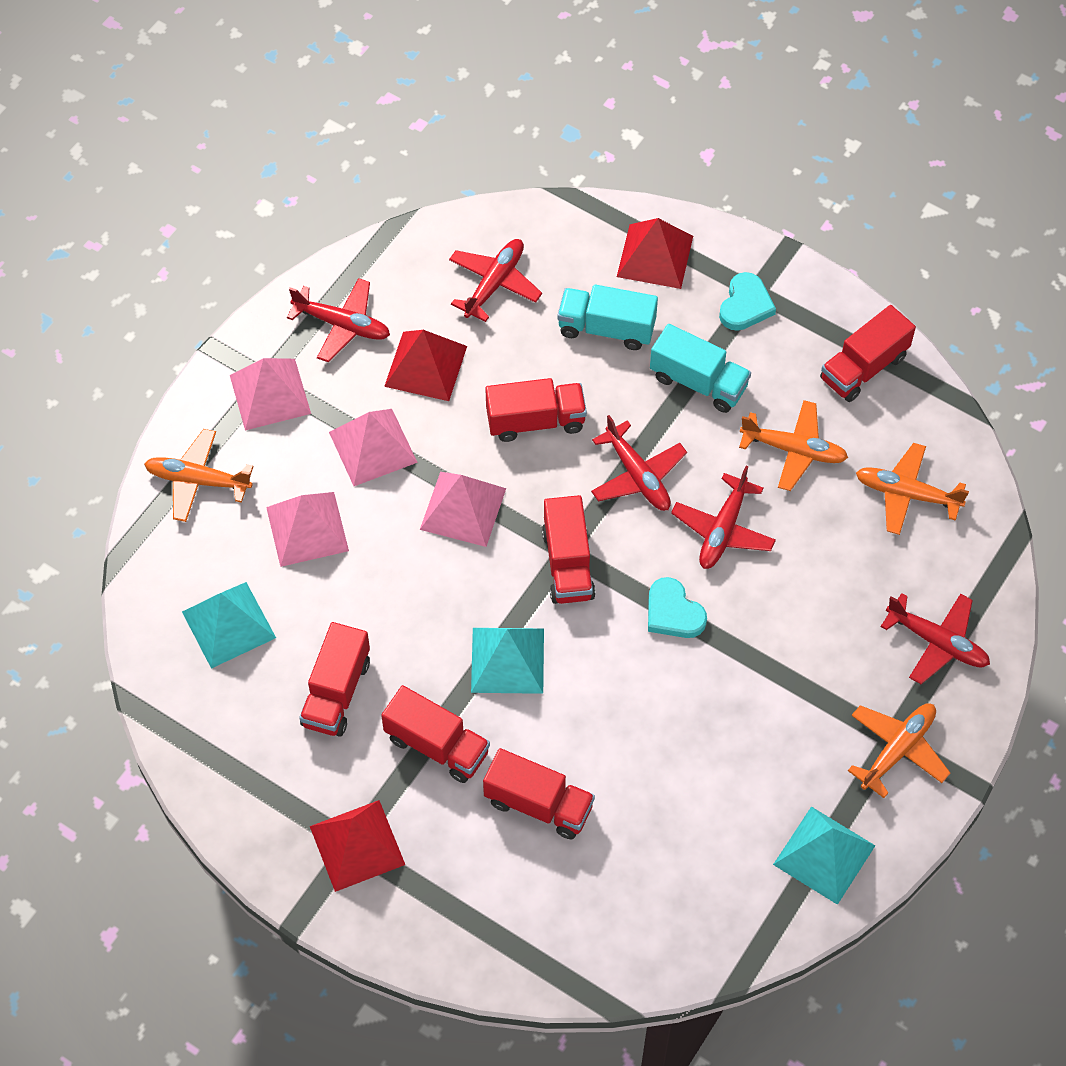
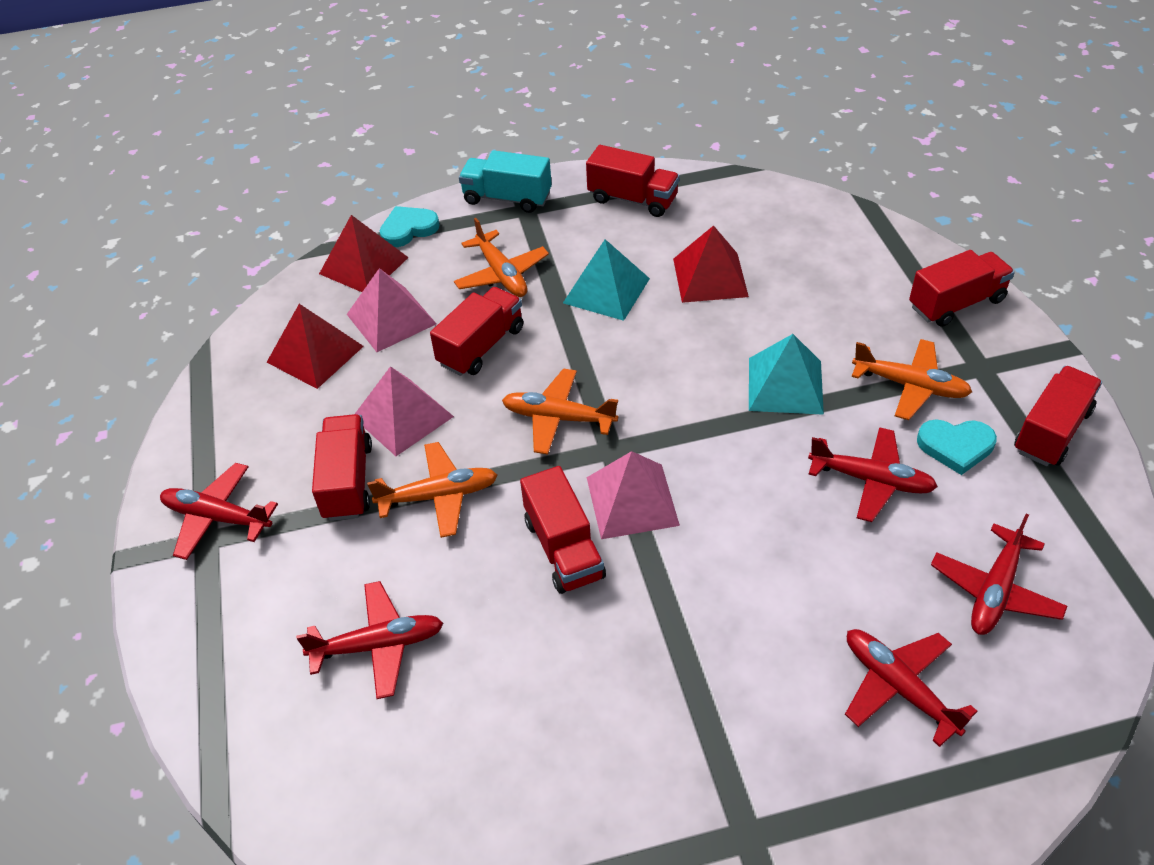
pink pyramid: [230,358,311,430] [266,492,349,567] [329,409,418,486] [420,472,506,547] = 4 -> [347,268,436,352] [355,366,454,456] [587,451,680,539] = 3
turquoise pyramid: [182,582,276,669] [471,628,544,694] [773,807,875,905] = 3 -> [563,239,650,321] [749,334,824,415] = 2
turquoise truck: [557,285,658,350] [650,324,751,413] = 2 -> [459,150,552,213] = 1

